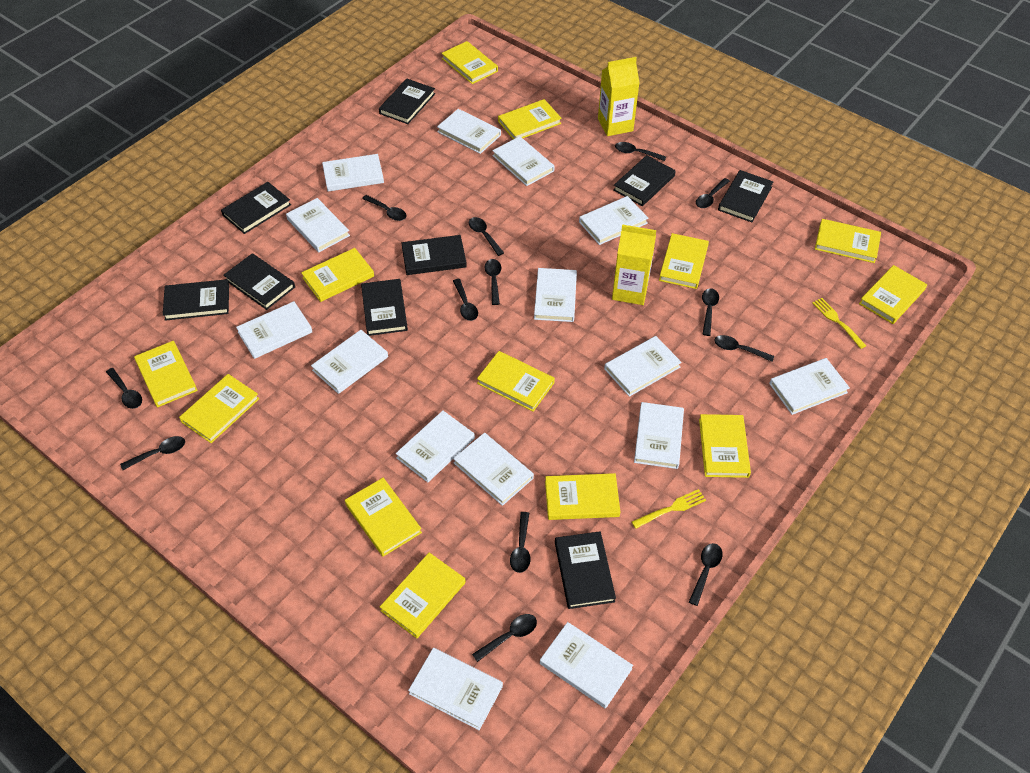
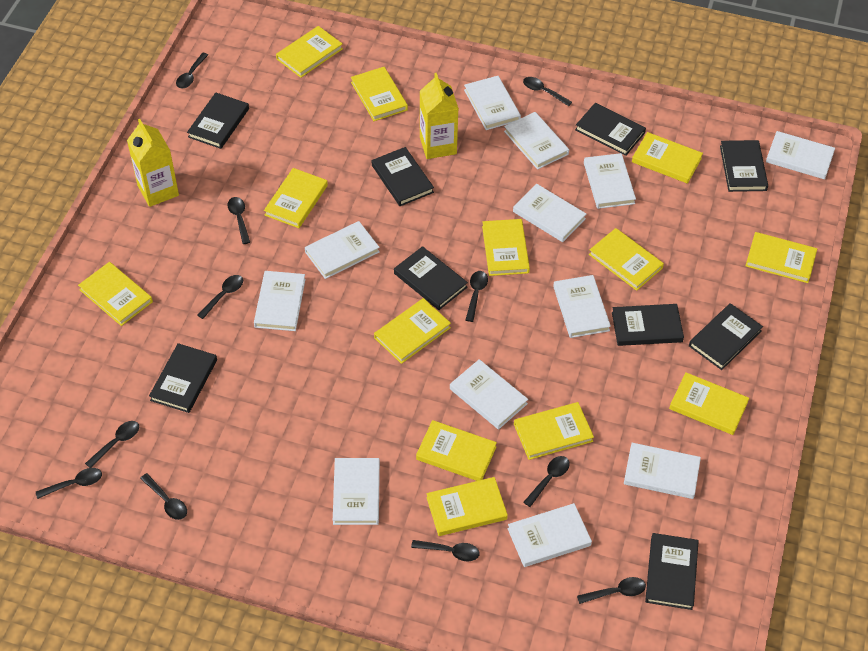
black spoon: [106,368,142,409] [120,436,185,470] [362,195,406,221] [453,279,478,321] [469,217,504,256] [472,614,537,662] [485,259,501,305] [510,512,531,573] [615,142,666,161] [689,543,723,606] [696,178,730,208] [702,288,719,336] [714,335,774,362] = 13 -> [36,468,102,499] [85,421,139,468] [140,473,187,520] [176,53,208,88] [197,275,243,319] [227,197,250,244] [411,540,480,561] [466,271,488,322] [523,77,572,106] [524,456,569,507] [577,577,646,604] = 11
white book: [236,301,312,359] [286,198,350,252] [311,330,388,394] [322,154,384,192] [396,411,475,482] [408,648,503,730] [437,109,501,154] [453,433,534,506] [492,136,555,186] [534,268,577,322] [540,622,633,709] [579,196,648,245] [604,336,682,397] [634,402,684,469] [769,358,850,415] = 15 -> [254,271,306,331] [305,221,380,279] [333,458,380,525] [450,359,528,430] [464,76,521,130] [504,112,569,170] [507,503,592,567] [513,184,586,242] [553,275,611,338] [584,153,636,209] [624,443,701,499] [766,131,835,179] = 12
yellow fork: [632,489,706,529] [812,298,866,349] = 2 -> none = 0

